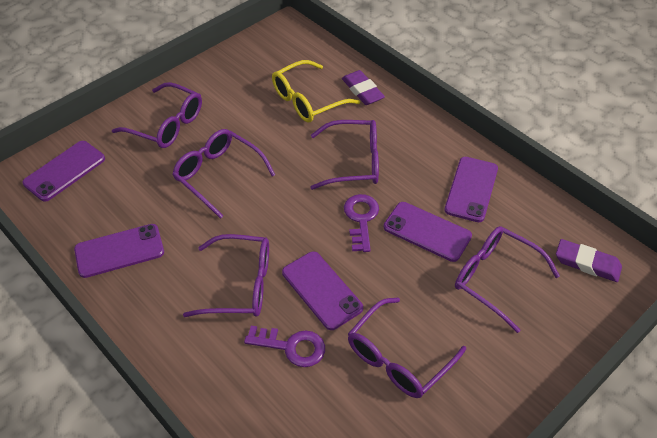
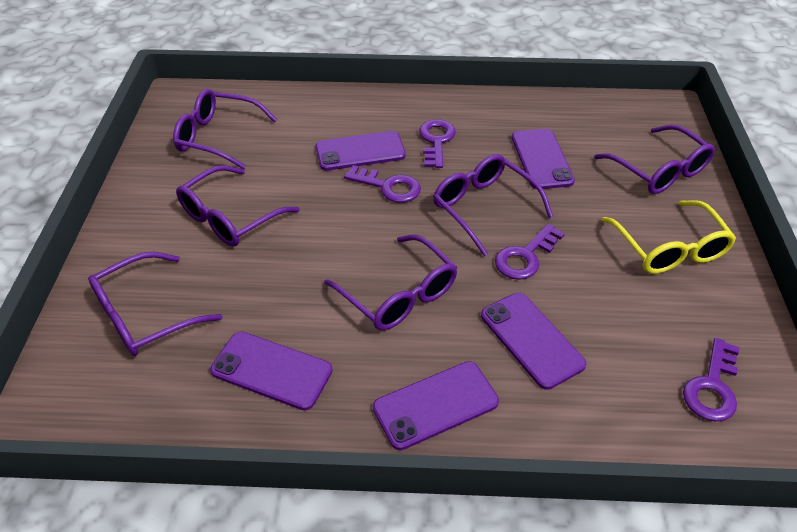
purple eraser: [342,70,385,105] [556,239,622,282] = 2 -> none = 0
purple key: [244,326,325,367] [344,194,379,252] = 2 -> [344,165,421,203] [419,119,456,168] [495,224,565,280] [683,338,740,422] = 4

